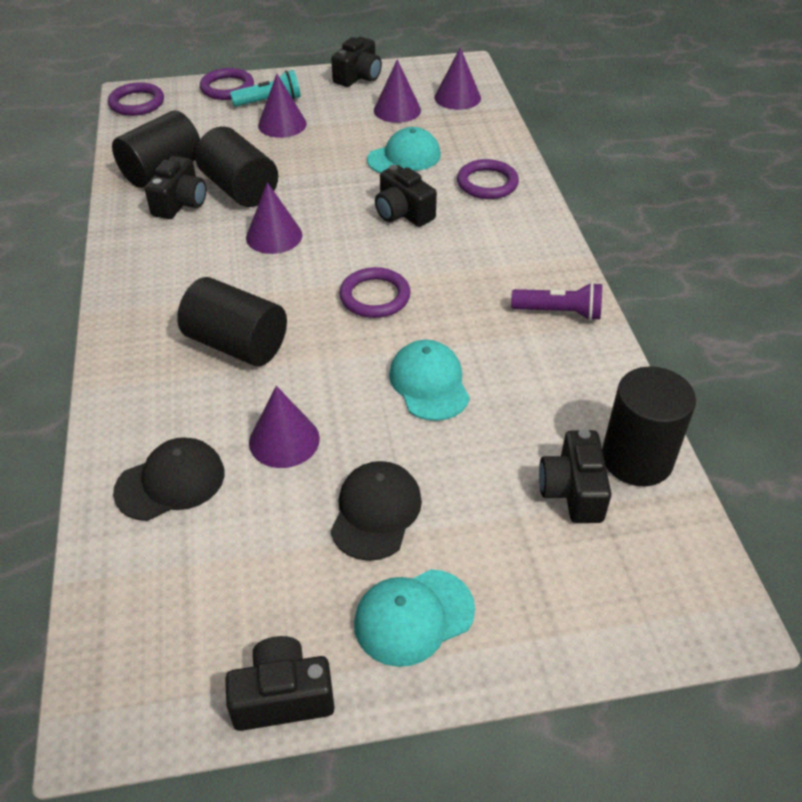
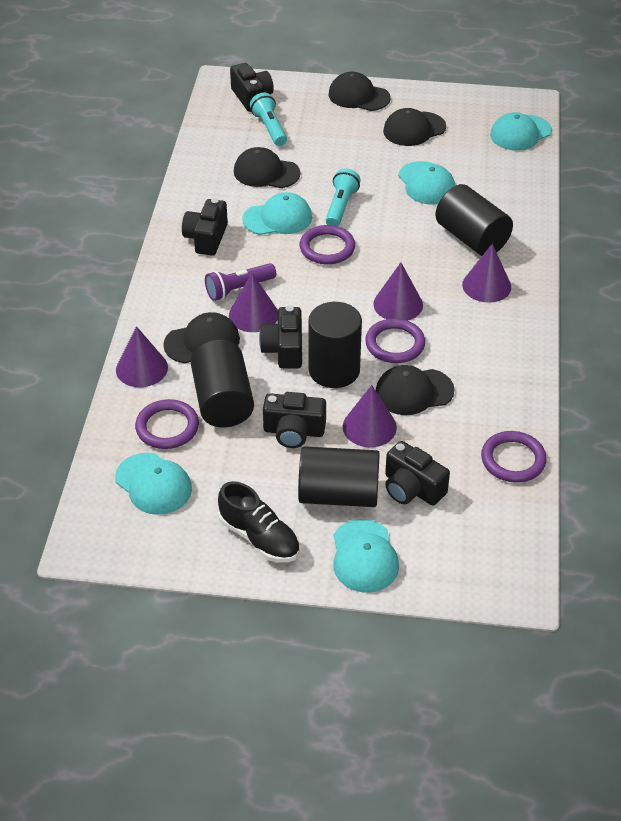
black cap: [113,437,224,521] [330,461,422,561] = 2 -> [163,312,240,363] [234,147,300,188] [329,72,391,111] [376,365,455,415] [383,108,446,146] = 5
black shoe: none = 0 -> [218,481,300,562] = 1
turquoise cap: [354,569,475,667] [367,127,441,173] [389,340,470,421] = 3 -> [115,453,192,515] [242,192,312,235] [333,519,399,592] [398,161,455,204] [490,112,552,151] = 5
turquoise flashlight: [230,70,301,107] = 1 -> [250,92,287,146] [325,168,360,226] = 2

